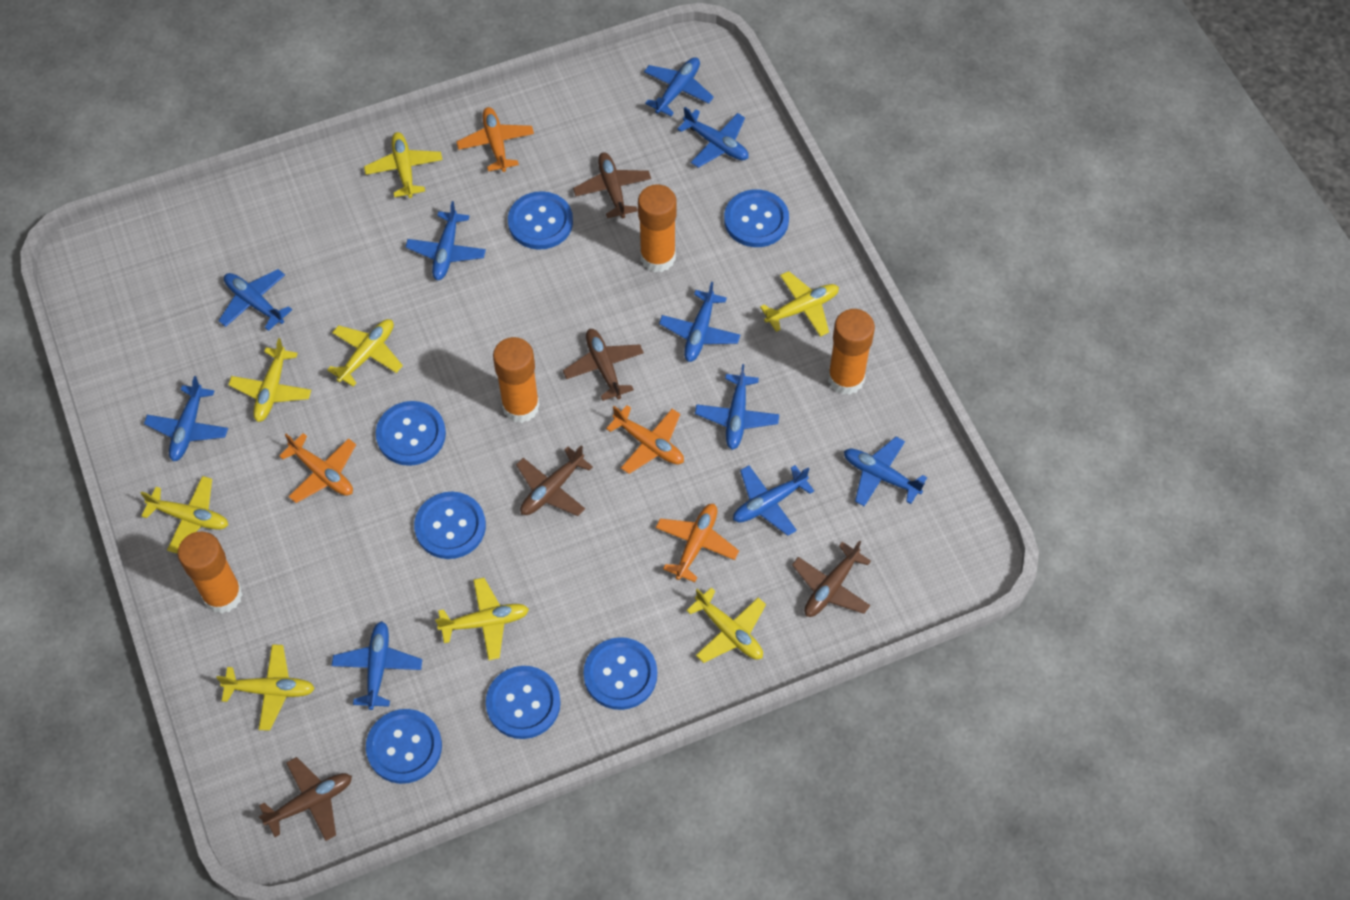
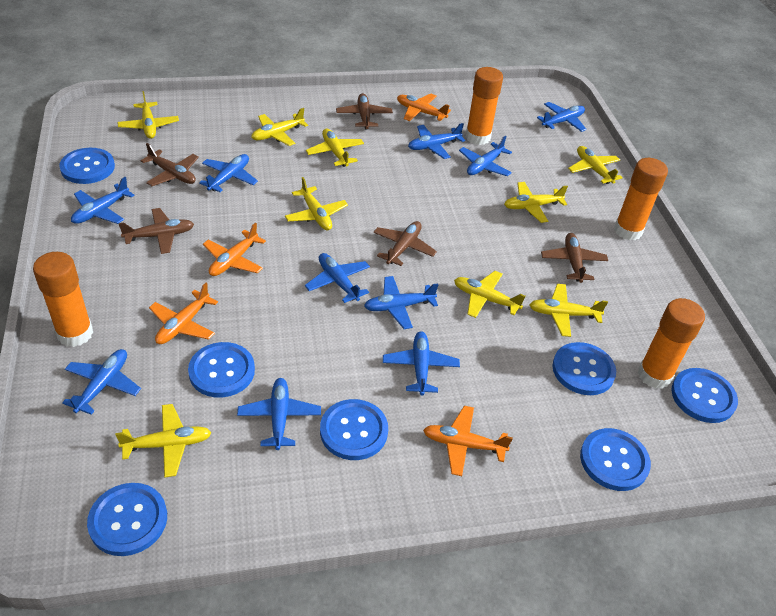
yellow plane: [140,476,228,553] [216,644,315,731] [228,338,311,422] [327,319,403,386] [364,132,443,198] [435,578,529,660] [686,587,766,663] [760,271,839,337] = 8 -> [115,404,211,477] [117,91,179,139] [251,108,308,146] [285,177,348,230] [306,129,364,167] [454,271,525,318] [504,182,568,223] [530,284,608,337] [568,146,623,184] = 9

